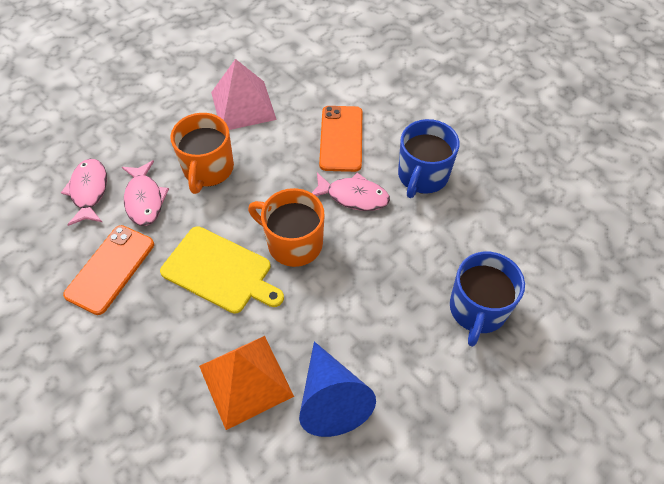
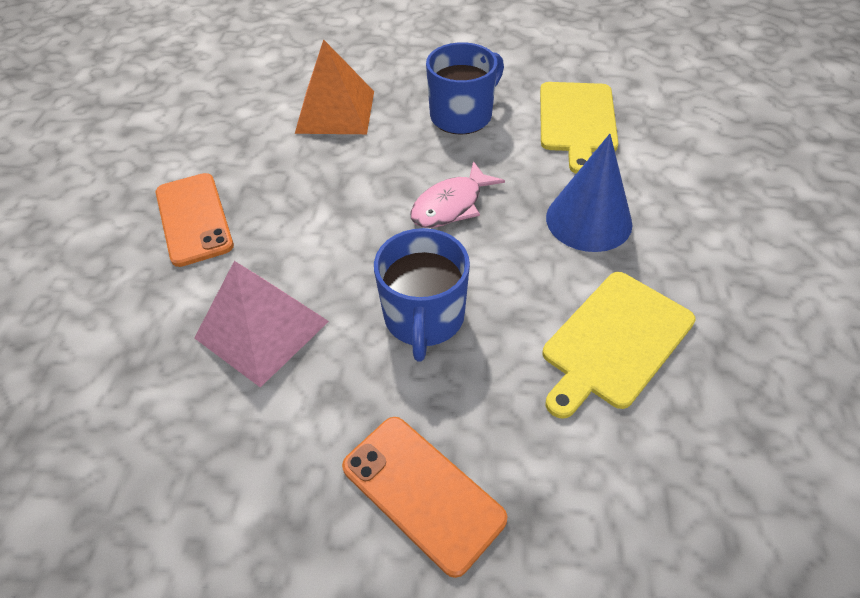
orange mug: [170,113,234,194] [248,188,325,267] = 2 -> none = 0
pink fish: [61,159,107,226] [122,160,169,226] [312,172,390,211] = 3 -> [410,161,505,228] = 1
yellow cutting board: [160,226,284,314] = 1 -> [540,82,618,174] [542,272,696,419] = 2

